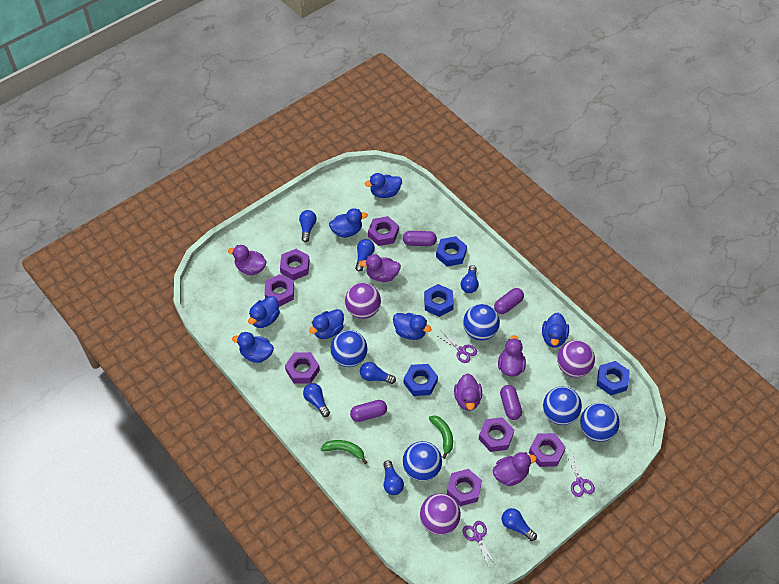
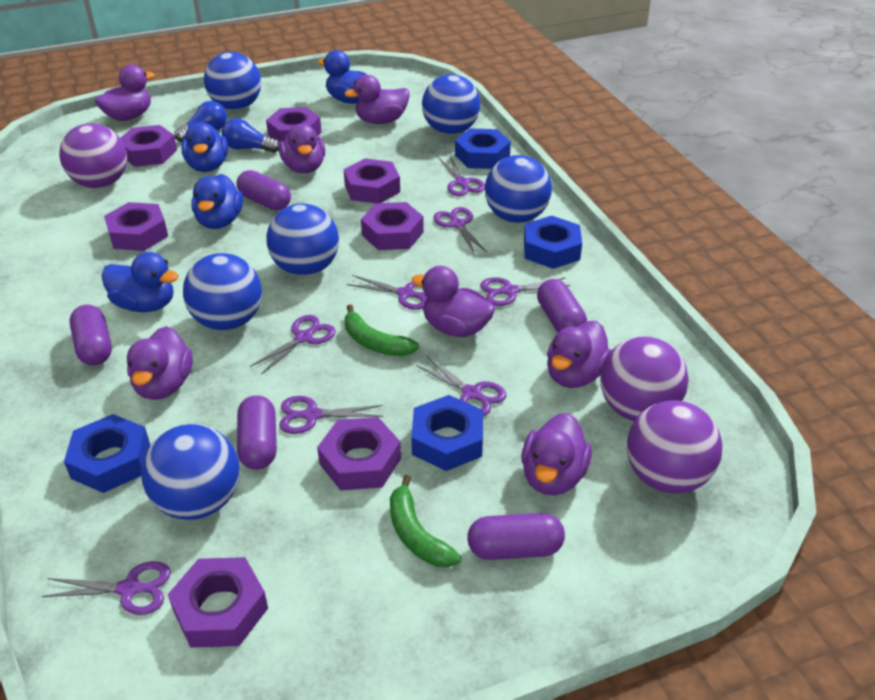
blue ball: [330,330,367,367] [403,441,442,481] [463,304,500,341] [543,387,582,425] [580,403,620,442] = 5 -> [141,424,240,520] [183,253,262,331] [204,52,261,110] [266,203,339,276] [422,74,480,135] [485,155,552,223] = 6
blue duck: [232,332,274,363] [248,296,280,328] [309,309,344,339] [329,208,368,238] [365,173,402,198] [393,313,432,340] [542,313,569,348] = 7 -> [102,252,178,312] [181,122,228,172] [191,174,243,229] [318,50,367,104] = 4
blue light bulb: [299,210,317,242] [303,383,330,417] [355,239,375,272] [360,362,396,384] [383,460,404,495] [461,265,479,293] [502,508,537,541] = 7 -> [174,101,227,142] [222,118,279,153] = 2
purple capsule: [350,400,387,422] [403,231,437,246] [494,288,524,314] [500,385,522,420] = 4 -> [69,305,112,366] [236,170,291,210] [237,395,277,470] [467,513,565,560] [537,279,587,332] = 5
purple duck: [228,245,267,275] [360,254,401,282] [454,373,482,411] [493,452,537,486] [498,335,526,376] = 5 -> [95,65,155,121] [127,326,193,400] [279,124,325,173] [344,75,410,124] [411,266,495,337] [521,413,592,495] [547,321,612,388] = 7
purple scissors: [436,332,477,363] [463,521,496,567] [566,452,595,497] = 3 -> [42,561,171,615] [250,315,335,375] [279,396,383,434] [347,275,427,310] [416,357,507,416] [433,207,487,254] [439,156,485,196] [480,277,570,306] = 8

